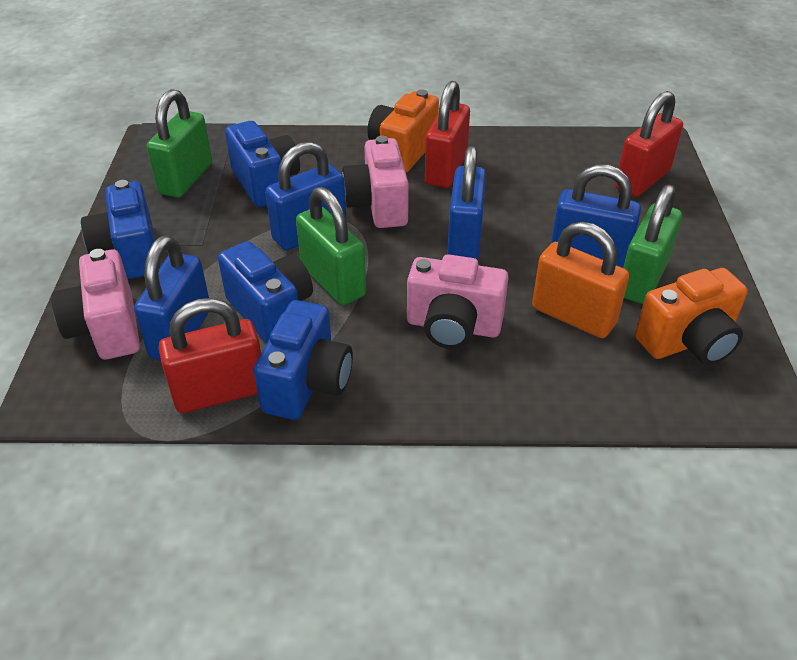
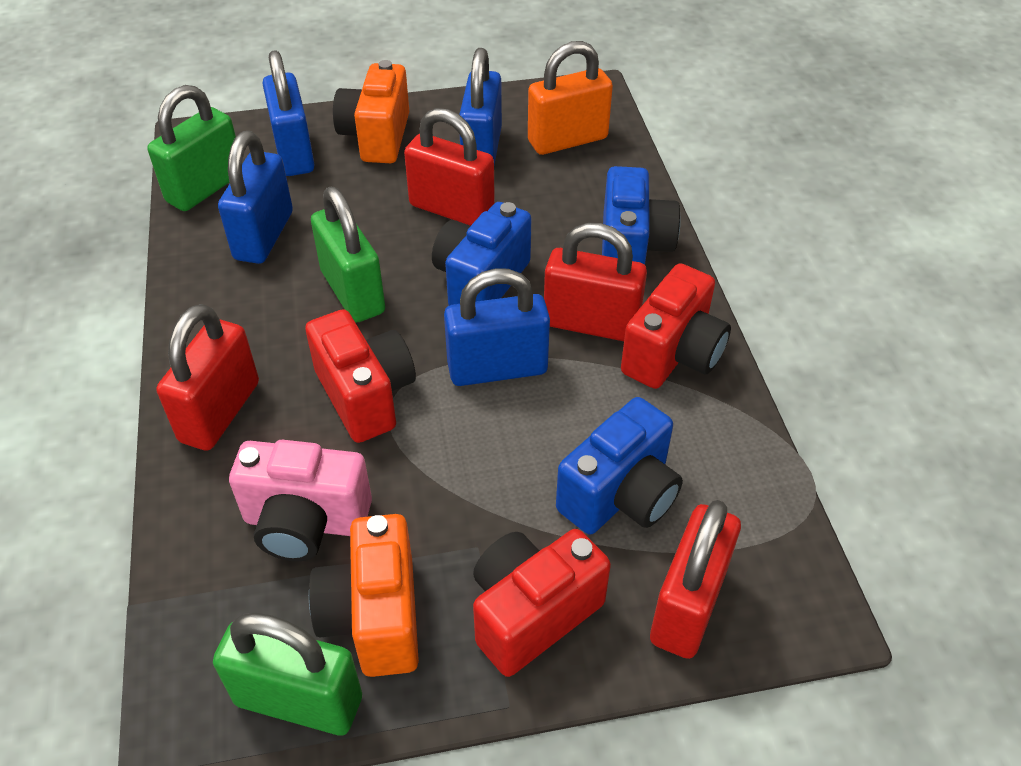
blue camera: [81,180,160,279] [218,241,313,344] [225,121,300,207] [254,300,353,420] = 4 -> [432,202,531,306] [556,397,683,534] [602,166,681,265] = 3
pink camera: [51,249,140,360] [342,136,409,228] [407,254,509,349] = 3 -> [229,440,372,561] = 1
red camera: none = 0 -> [305,309,416,443] [473,529,611,677] [621,263,731,389] = 3
red padlock: [158,298,261,413] [425,81,470,188] [615,91,683,197] = 3 -> [157,304,259,451] [404,108,495,226] [544,223,647,341] [650,500,741,659] = 4

